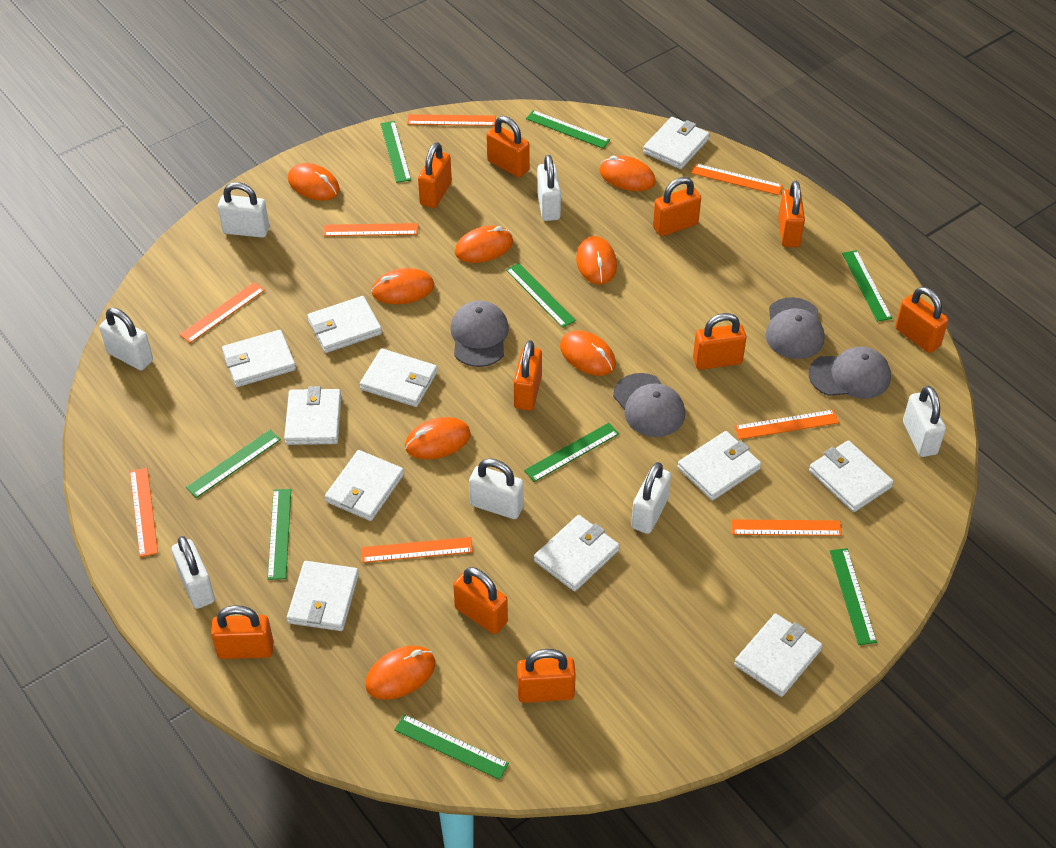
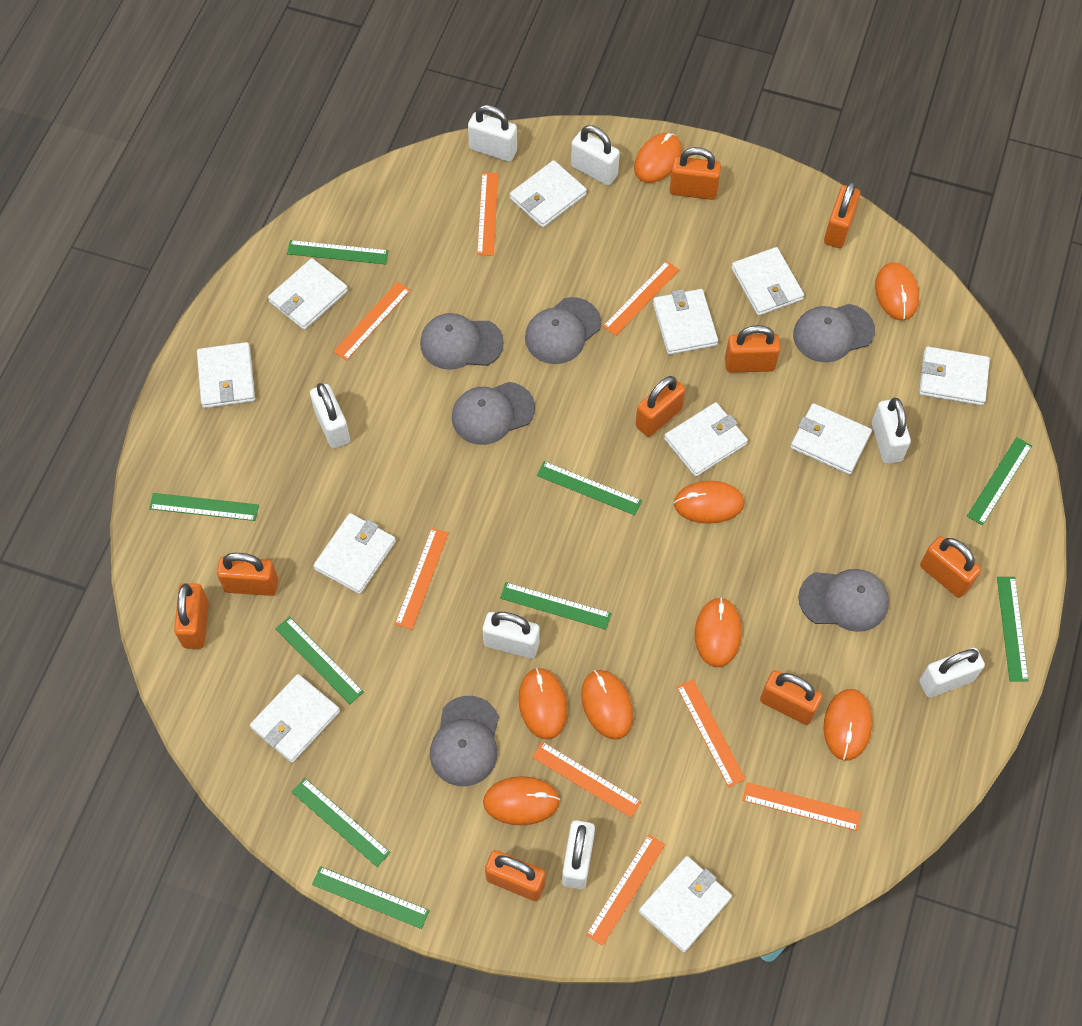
grey cap: [450,300,509,367] [613,373,685,437] [765,297,824,359] [809,347,891,399] = 4 -> [420,313,504,370] [430,696,499,786] [452,382,535,445] [525,297,601,364] [793,304,875,362] [798,569,889,632] = 6
orange padlock: [211,605,274,659] [418,142,452,208] [453,567,508,634] [486,116,529,177] [514,340,542,411] [517,649,576,703] [653,177,701,236] [693,313,746,370] [778,181,805,247] [895,287,948,353] = 10 -> [174,583,209,649] [217,553,278,596] [485,850,545,901] [635,376,685,437] [670,147,721,200] [725,325,780,373] [760,670,822,725] [824,181,860,248] [920,536,981,598] = 9

